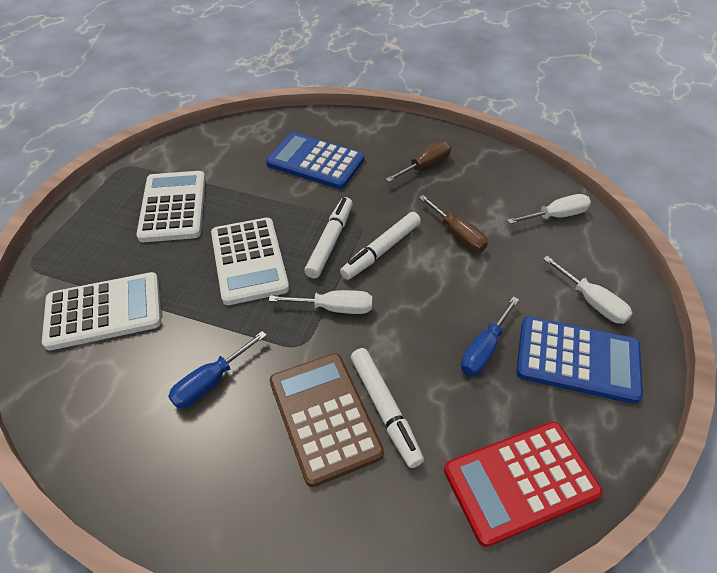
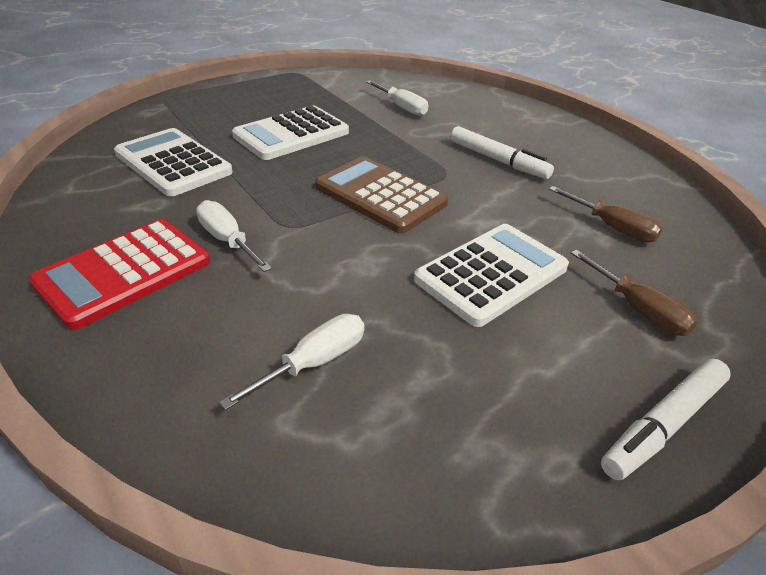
blue calculator: [266,132,365,189] [516,316,643,404] = 2 -> none = 0
blue screwdriver: [168,331,267,408] [461,296,519,376] = 2 -> none = 0
white marker: [304,197,353,279] [340,212,421,280] [351,348,424,468] = 3 -> [450,126,554,179] [601,359,731,480] = 2

